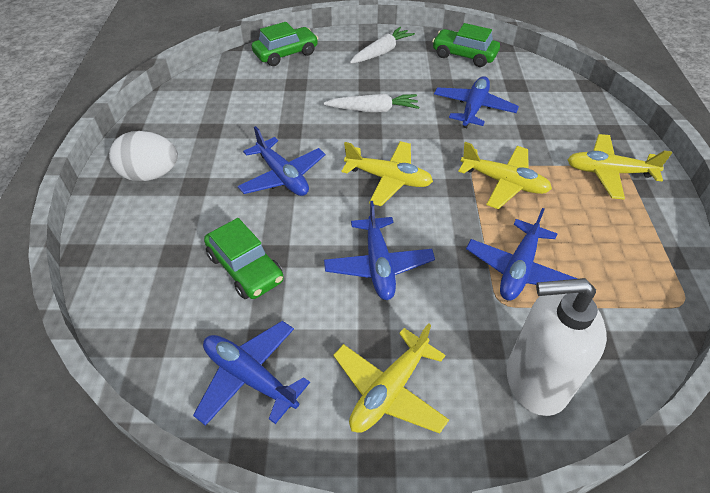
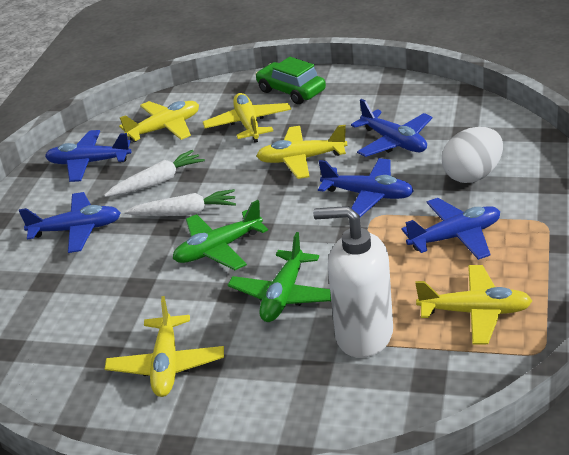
green car: [204,218,284,299] [252,22,318,66] [432,23,500,67] = 3 -> [255,57,326,104] = 1
green plane: none = 0 -> [173,200,268,270] [228,232,331,322] = 2
yellow plane: [333,323,449,434] [342,141,433,206] [458,142,552,209] [567,134,672,200] = 4 -> [105,296,224,397] [119,101,199,142] [203,93,291,143] [256,125,347,179] [415,265,532,344] = 5

